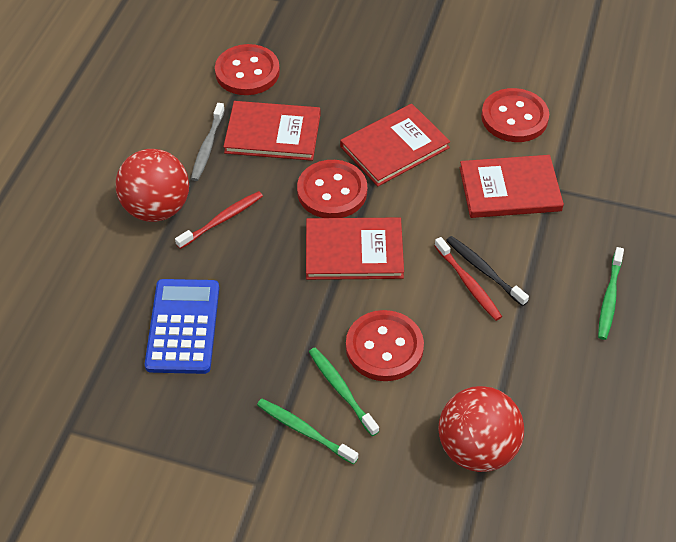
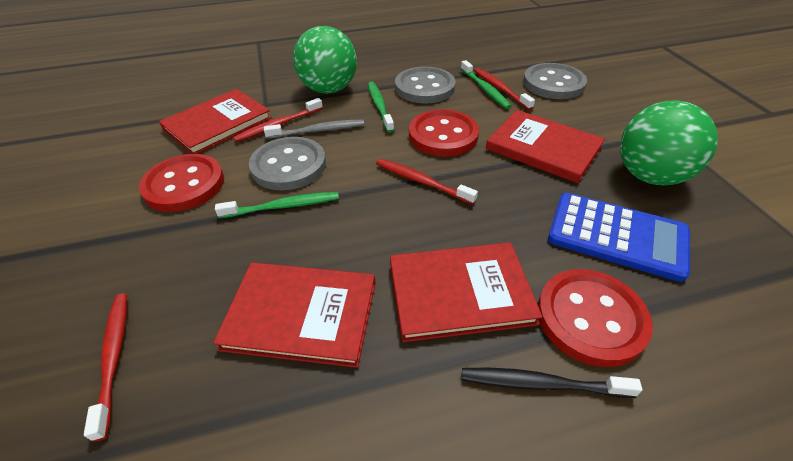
green ball: none = 0 -> [293,26,357,94] [620,100,718,186] = 2
grey button: none = 0 -> [249,137,326,190] [395,67,456,104] [523,63,587,99] = 3
red ball: [116,149,189,222] [438,386,524,472] = 2 -> none = 0
red button: [215,44,280,95] [297,160,367,218] [346,310,424,381] [481,88,549,142] = 4 -> [139,154,224,212] [409,109,479,157] [538,269,653,367] = 3
red toothbrush: [175,191,263,249] [434,237,502,321] = 2 -> [84,294,127,442] [233,98,323,142] [376,159,478,205] [474,68,535,110] = 4

